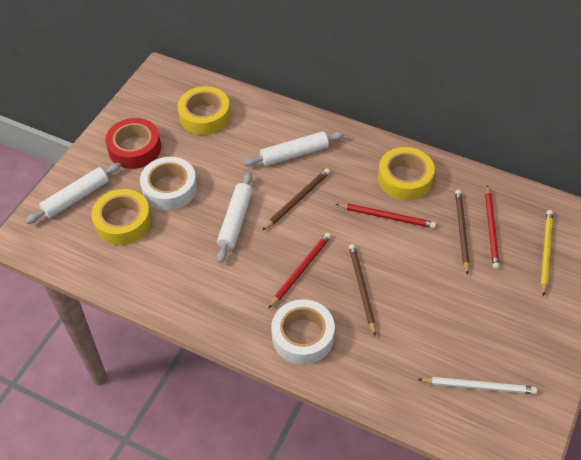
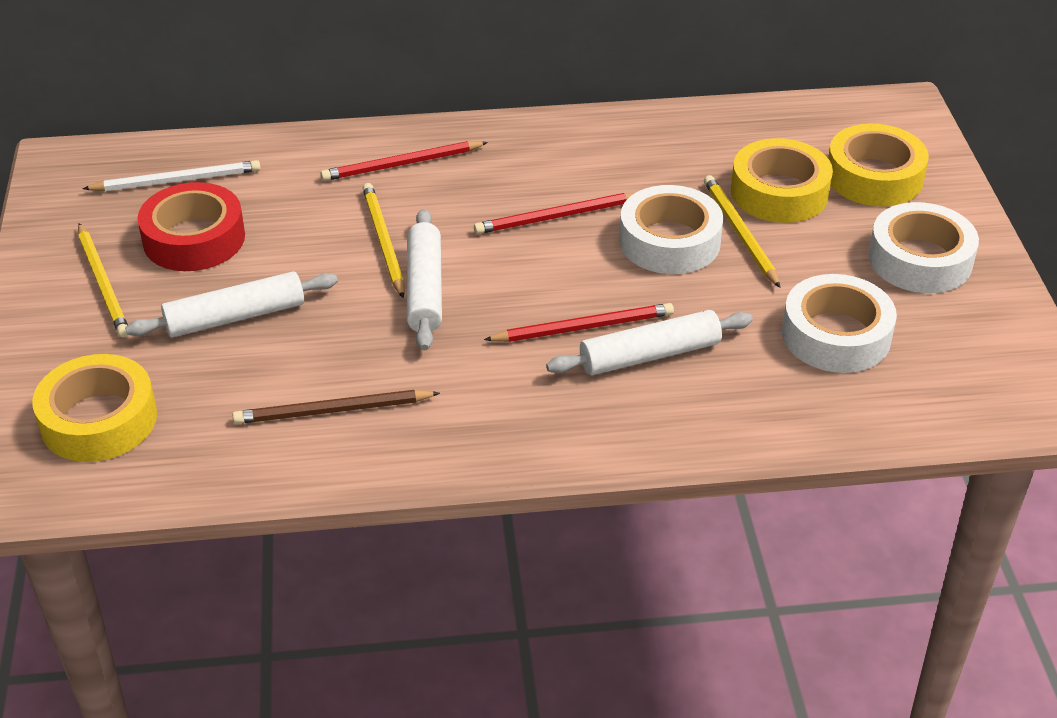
brown pencil: [263,169,330,230] [349,244,376,336] [455,190,470,275] = 3 -> [233,390,440,424] = 1
white tape: [140,157,197,210] [271,299,335,365] = 2 -> [619,185,723,274] [782,274,897,373] [868,202,979,293] = 3
yellow pencil: [541,210,553,296] = 1 -> [78,223,128,337] [362,183,404,298] [704,175,780,288] = 3

